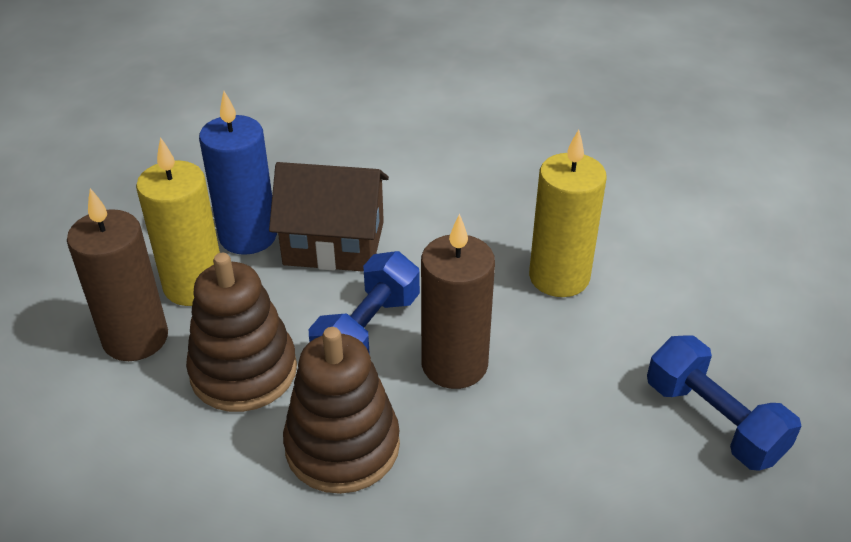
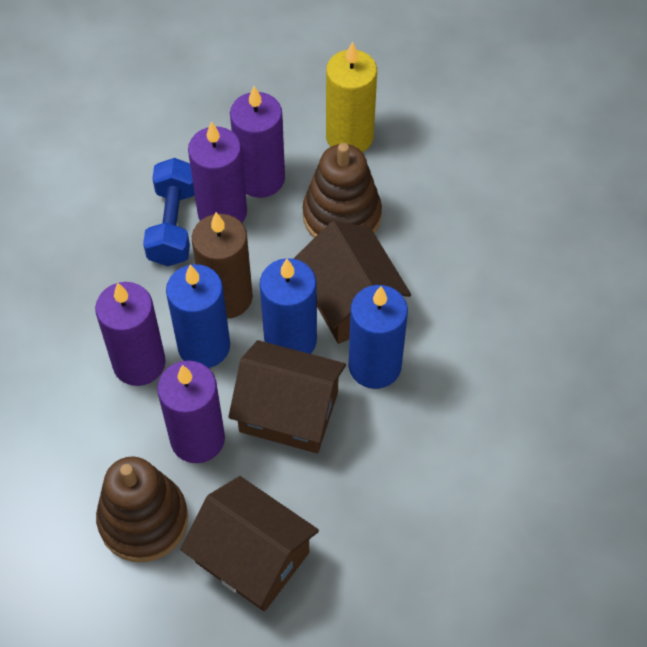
blue candle: [199,91,277,255] = 1 -> [166,264,230,368] [260,258,317,354] [349,285,408,389] = 3
blue dumbbell: [309,251,420,355] [647,335,801,471] = 2 -> [143,158,195,266] = 1
brown candle: [67,188,168,361] [421,213,495,389] = 2 -> [192,212,253,319] = 1
brown house: [269,162,389,272] = 1 -> [180,476,319,612] [228,340,346,453] [294,221,411,344] = 3
purple candle: none = 0 -> [95,282,166,386] [157,361,225,463] [188,121,247,223] [230,86,285,198] = 4
yellow candle: [136,137,220,306] [529,129,607,297] = 2 -> [326,42,377,152] = 1

